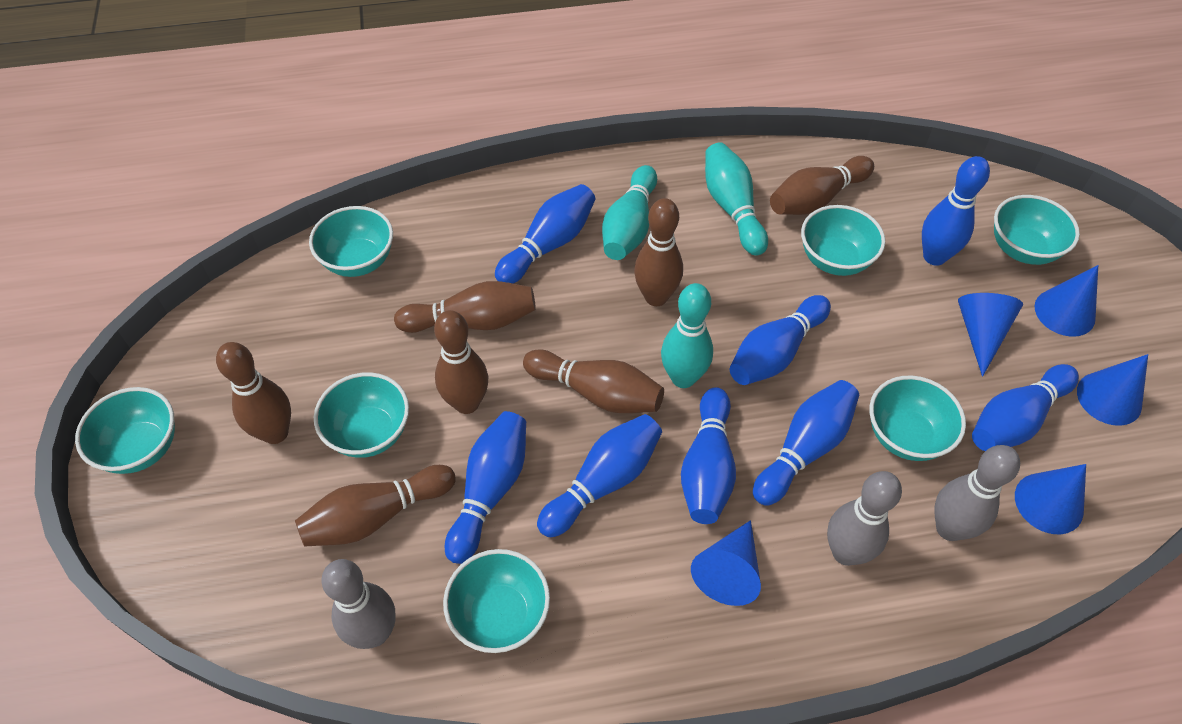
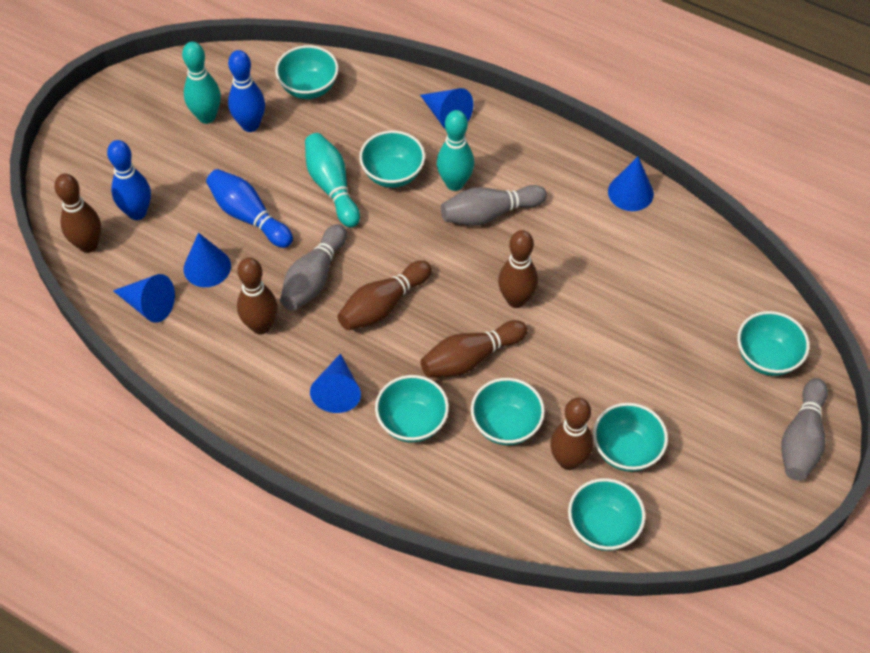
blue bowling pin: [445,411,526,564] [495,184,595,284] [537,414,662,537] [681,387,736,524] [730,295,831,385] [753,380,859,506] [922,156,990,266] [972,364,1079,451] = 8 -> [107,140,151,220] [206,169,293,248] [228,50,265,132] = 3
brown bowling pin: [216,342,291,444] [295,465,456,547] [394,281,536,333] [434,310,488,414] [523,350,664,413] [634,198,683,306] [770,156,874,215] = 7 -> [54,174,101,253] [237,257,278,335] [337,260,432,330] [420,320,527,377] [498,230,538,308] [550,398,593,470] = 6

